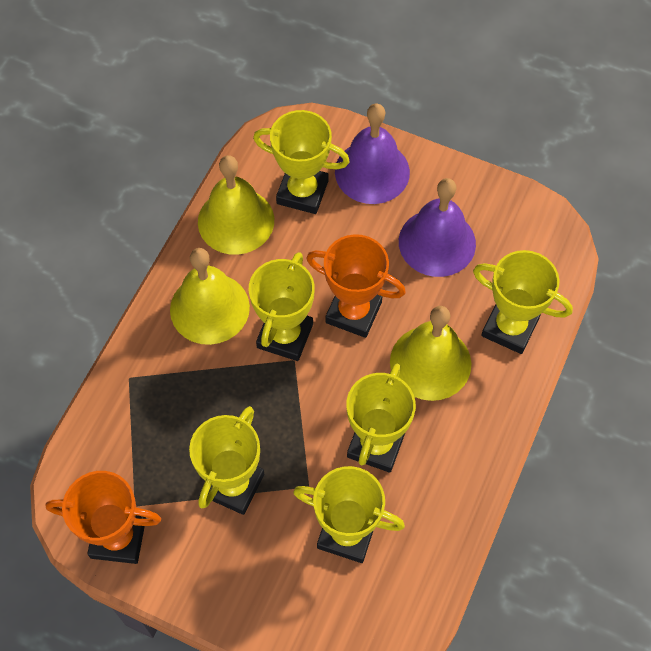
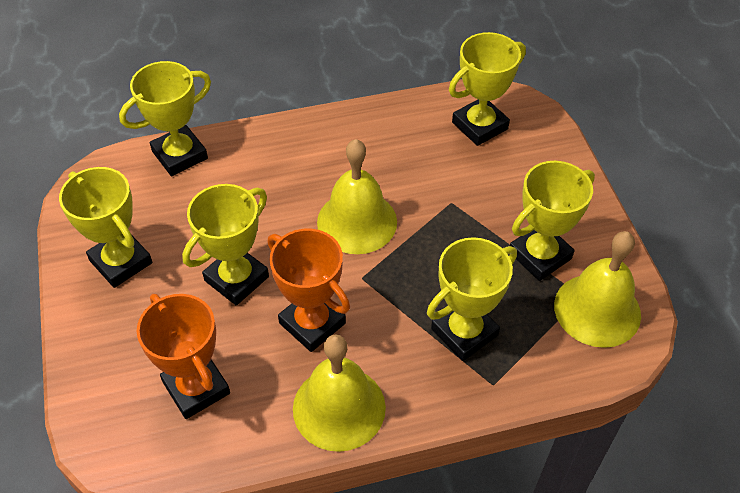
purple bell: [335,104,410,204] [399,178,476,277] = 2 -> none = 0

